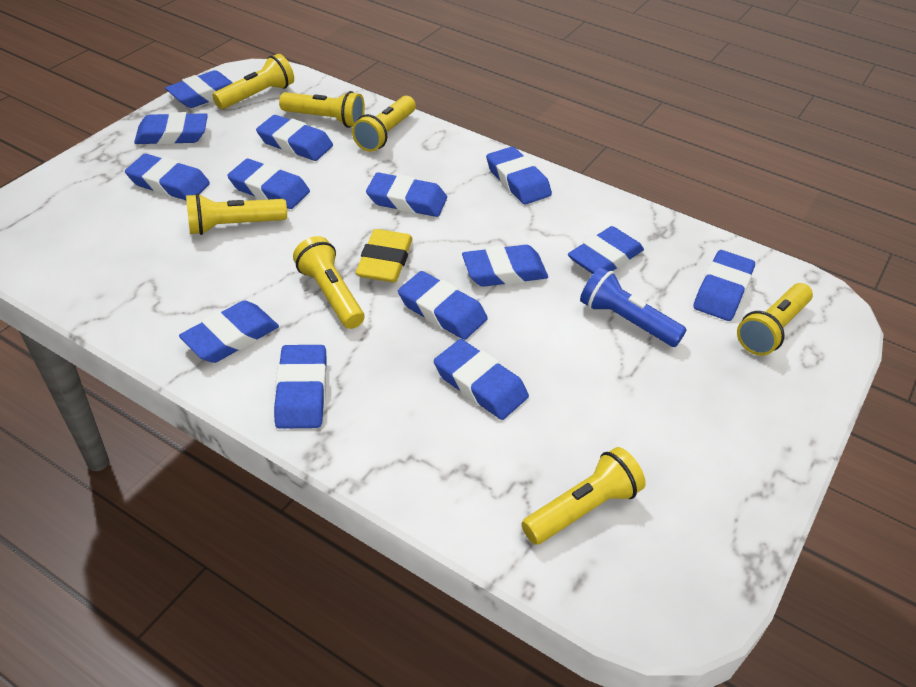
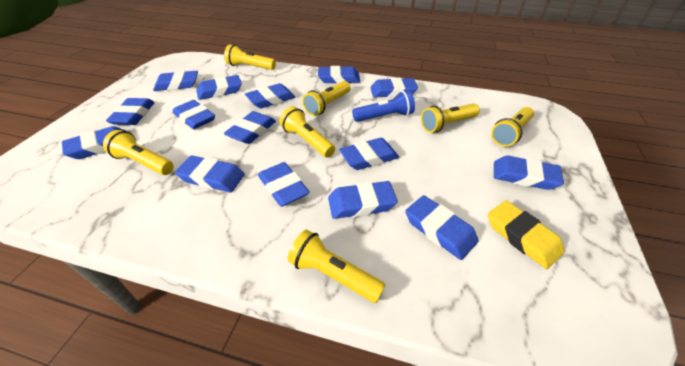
blue eraser: [125,154,210,200] [134,112,208,145] [165,70,233,108] [179,300,279,363] [227,159,310,209] [256,115,333,161] [274,345,327,429] [366,172,447,217] [398,271,488,340] [434,339,529,420] [462,245,548,287] [486,147,552,204] [568,226,644,274] [693,250,755,321] = 14 -> [62,126,127,159] [106,98,155,125] [153,71,198,91] [173,100,215,129] [175,156,244,192] [196,75,242,100] [224,111,276,144] [245,83,295,108] [258,162,310,207] [318,66,360,83] [328,181,398,219] [339,138,399,170] [370,78,418,98] [405,195,478,260] [494,156,564,190] = 15

